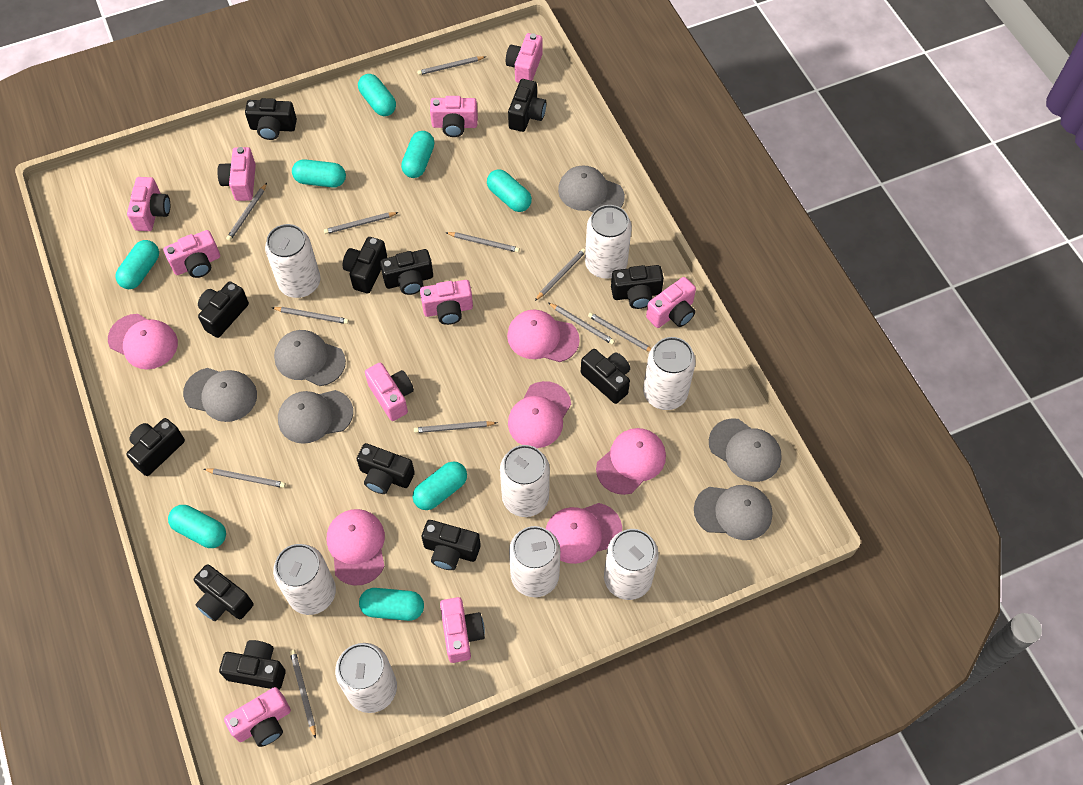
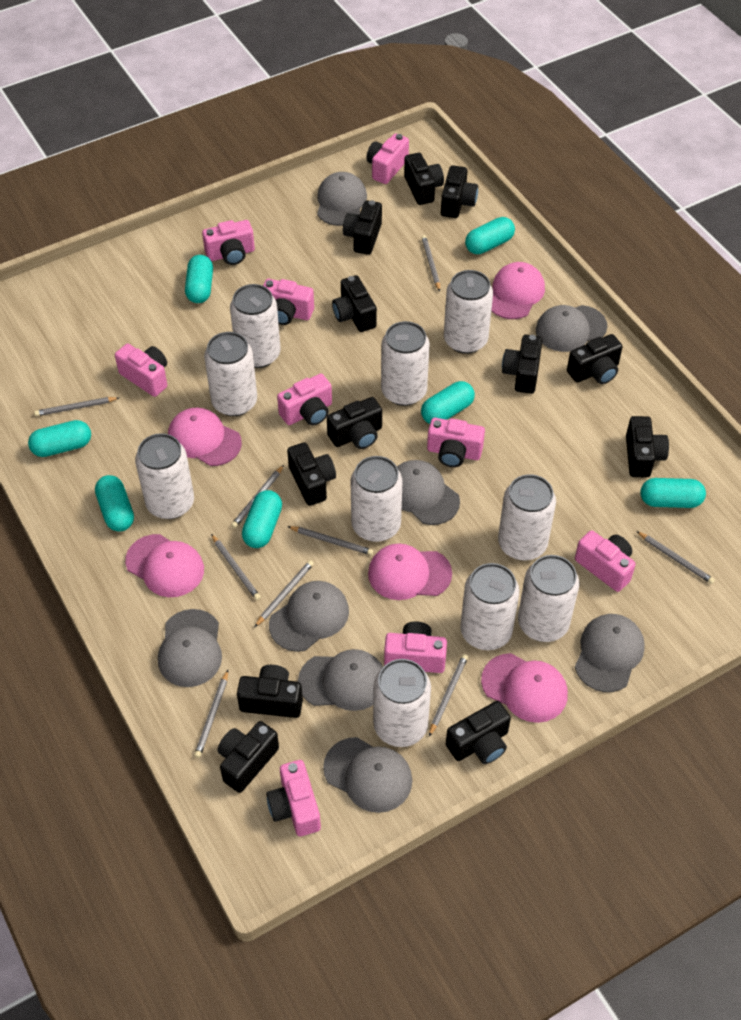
grey cap: [183,368,257,422] [274,330,346,386] [278,390,353,444] [558,165,625,213] [694,485,772,540] [709,418,782,482] = 6 -> [158,609,222,687] [269,581,349,652] [298,649,383,711] [317,172,367,226] [323,737,412,813] [397,460,460,525] [536,305,607,352] [575,614,645,692] = 8
grey pencil: [204,468,286,488] [226,183,267,241] [272,307,349,324] [290,650,316,739] [324,212,399,234] [414,421,497,433] [417,56,485,75] [445,232,520,253] [535,248,585,301] [549,303,615,345] [588,312,651,352] = 11 -> [34,397,119,416] [194,670,228,758] [211,534,261,600] [231,465,284,528] [255,560,314,627] [288,526,373,555] [421,235,440,292] [429,654,468,736] [636,531,715,584] = 9
pink camera: [127,177,170,231] [163,230,220,278] [217,147,256,201] [224,687,291,747] [365,363,414,421] [420,280,473,325] [430,96,478,137] [440,597,485,663] [506,33,542,83] [646,277,696,328] = 10 -> [115,344,167,397] [202,220,255,265] [263,279,314,325] [266,760,321,836] [277,374,332,426] [366,133,409,184] [384,621,447,673] [427,418,485,467] [575,530,636,592] = 9
pink cap: [108,314,178,369] [327,509,385,586] [507,310,580,362] [508,381,571,448] [545,503,622,564] [596,428,666,495] = 6 -> [125,534,204,597] [168,408,242,466] [368,544,452,600] [481,653,568,723] [491,262,545,319] = 5
turquoise capsule: [115,240,159,289] [168,505,226,548] [292,159,346,188] [358,74,396,116] [359,588,424,621] [401,131,435,178] [413,461,467,510] [487,169,532,212] = 8 -> [28,420,91,457] [95,475,134,532] [185,255,213,303] [242,490,282,548] [421,381,475,424] [465,217,515,254] [641,478,706,508] = 7
white can: [265,224,321,298] [273,544,336,615] [335,643,397,713] [500,445,550,517] [509,526,560,597] [585,205,632,279] [604,529,659,600] [643,337,696,410] = 8 -> [135,433,194,519] [204,332,257,416] [230,284,281,368] [350,456,403,542] [373,659,431,747] [381,321,430,406] [444,270,493,354] [460,563,519,650] [498,474,556,560] [518,555,579,642] = 10

